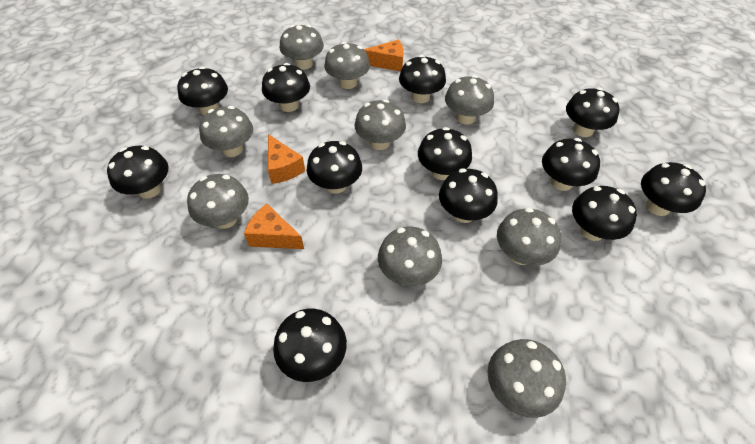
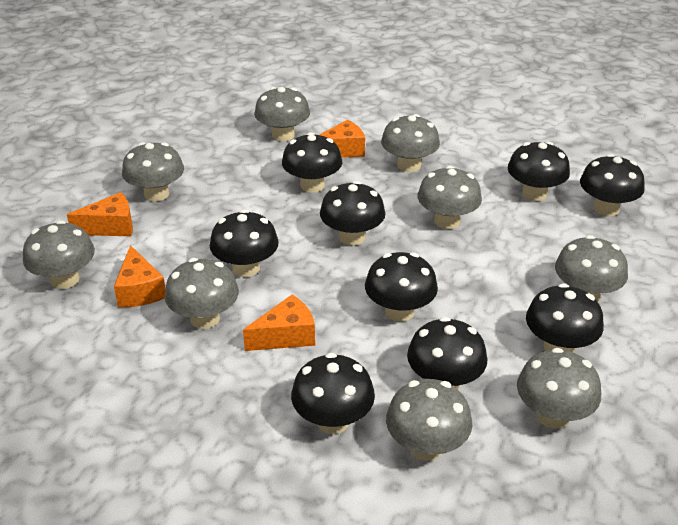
black mushroom: [107,146,169,199] [177,66,228,116] [262,63,310,112] [273,309,347,382] [307,141,362,194] [399,55,446,103] [418,127,472,180] [439,168,498,223] [542,138,600,191] [566,88,620,137] [572,186,637,241] [641,162,706,216] = 12 -> [210,210,279,277] [282,132,342,193] [291,353,375,434] [320,181,386,246] [365,252,438,322] [407,317,487,390] [508,142,570,201] [526,283,604,353] [580,154,645,216] = 9
orange cheese: [244,204,304,249] [268,134,305,184] [364,40,404,71] = 3 -> [67,192,133,236] [114,245,166,307] [243,294,315,351] [320,120,365,158] = 4

